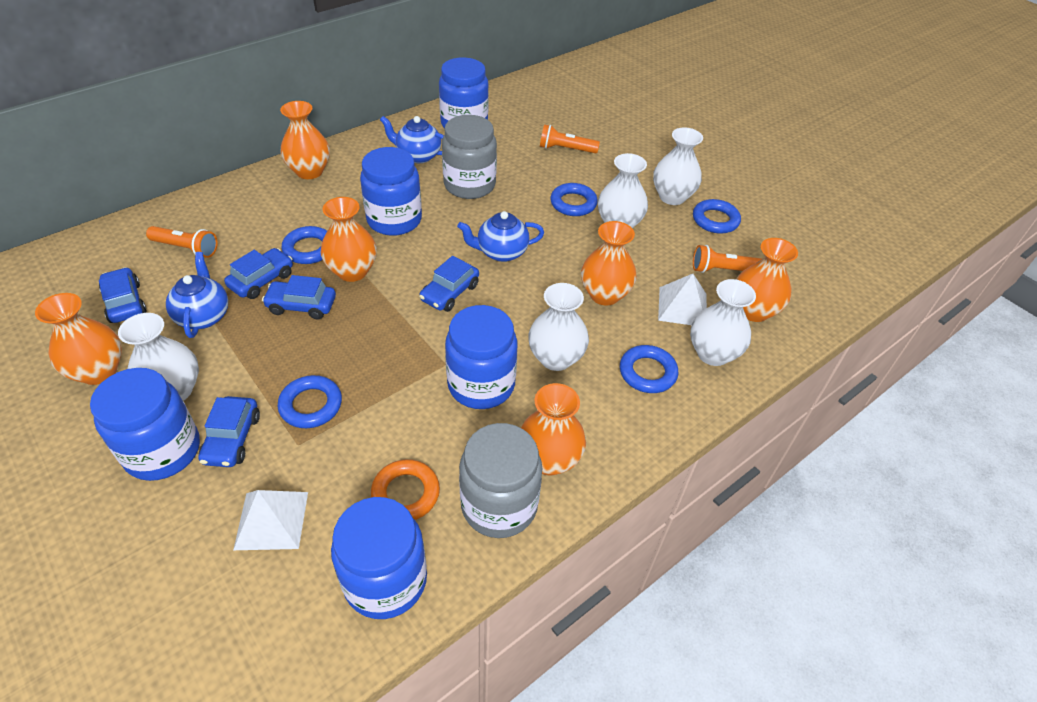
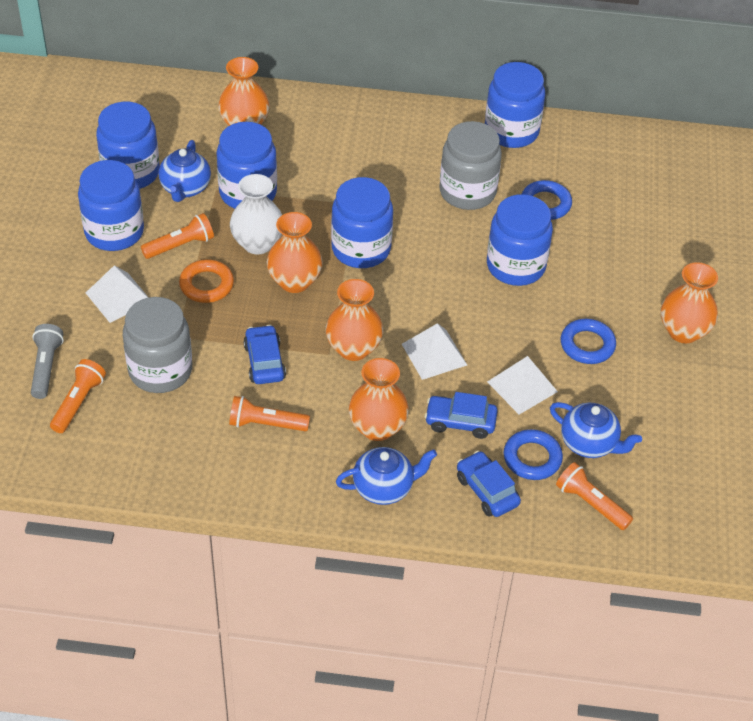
blue car: [99,267,147,323] [198,396,260,467] [224,248,293,299] [262,275,336,319] [419,256,479,312] = 5 -> [243,325,286,384] [425,392,498,439] [457,451,521,517] = 3
blue jar: [90,368,200,481] [331,497,427,619] [360,147,422,236] [439,57,489,128] [445,305,518,409] = 5 -> [78,160,144,251] [96,102,160,189] [216,122,277,209] [331,177,393,268] [485,62,545,148] [487,194,553,286] = 6
blue ring: [278,375,342,428] [281,226,327,264] [550,183,598,216] [620,345,678,393] [693,199,741,234] = 5 -> [503,429,563,480] [522,180,572,220] [561,319,616,364] = 3
grey flashlight: none = 0 -> [31,324,64,399] = 1
orange flashlight: [146,226,218,258] [540,124,600,153] [693,245,762,273] = 3 -> [50,359,106,433] [141,213,214,259] [229,396,310,431] [556,462,633,530] = 4
orange vase: [35,293,122,385] [280,101,330,179] [320,197,377,282] [521,383,586,475] [581,221,637,306] [736,238,798,322] = 6 -> [218,57,269,126] [267,212,323,293] [326,279,383,361] [349,358,409,441] [661,262,718,343] = 5
white pyramid: [233,490,308,550] [658,274,707,325] = 2 -> [86,266,149,323] [402,323,467,380] [487,356,558,415] = 3
white vase: [118,313,199,401] [528,283,589,371] [598,153,648,228] [653,127,703,205] [690,279,756,366] = 5 -> [230,174,282,255] = 1

